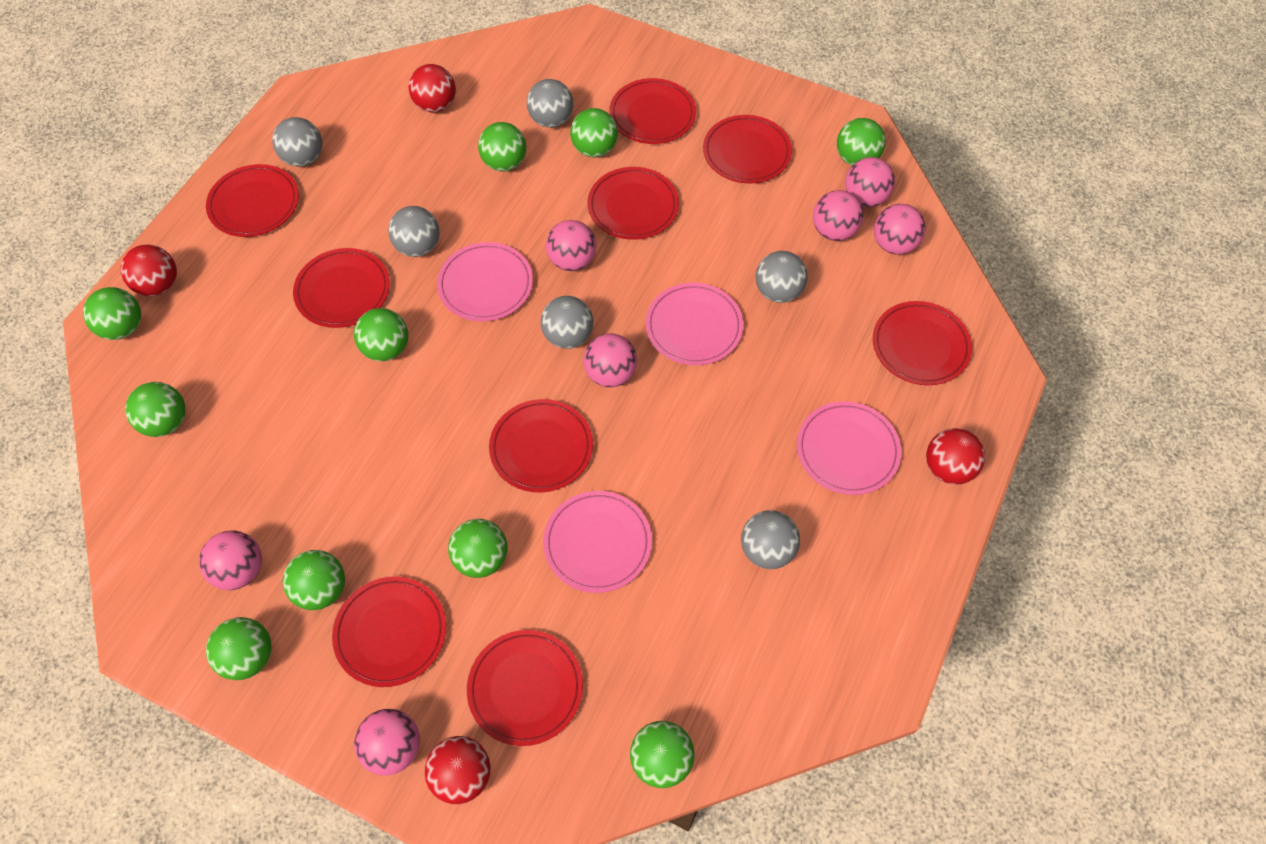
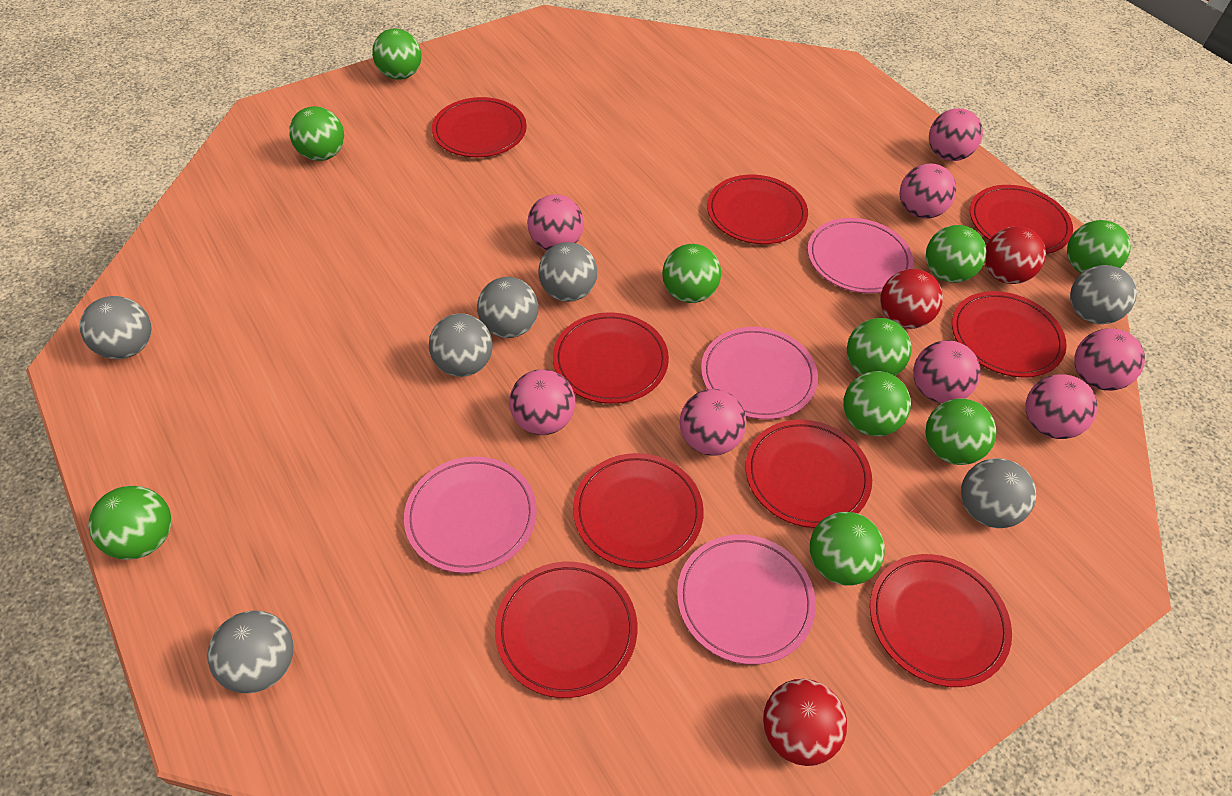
grey ball: [272,117,322,167] [388,206,440,257] [527,79,573,128] [541,296,594,349] [741,510,800,569] [756,251,808,303] = 6 -> [80,296,152,359] [207,610,294,694] [429,314,493,377] [477,277,538,338] [539,242,597,302] [961,458,1036,528] [1070,265,1137,324] = 7
pink ball: [199,530,262,590] [354,709,420,776] [546,220,597,271] [583,333,637,387] [813,190,864,241] [845,157,895,207] [874,204,926,255] = 7 -> [509,369,575,435] [527,194,584,250] [680,389,747,456] [900,164,956,219] [913,340,981,403] [929,108,983,161] [1025,374,1097,439] [1074,328,1145,391] = 8
red ball: [121,244,177,296] [409,64,456,113] [425,736,491,804] [926,428,985,485] = 4 -> [763,679,847,766] [880,269,943,329] [984,226,1046,284] = 3

